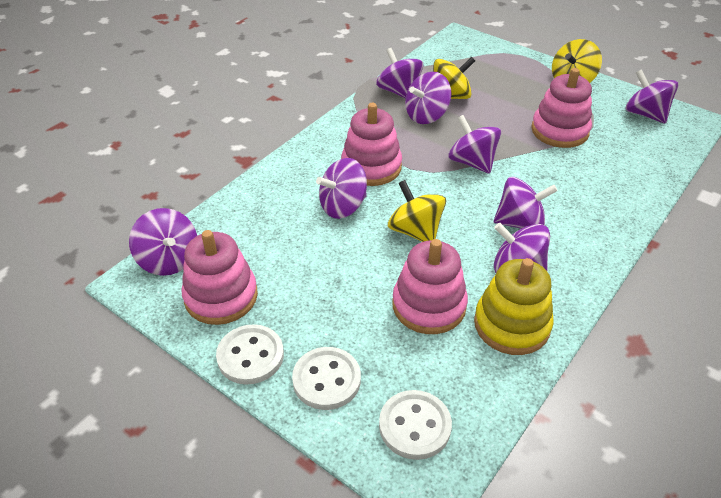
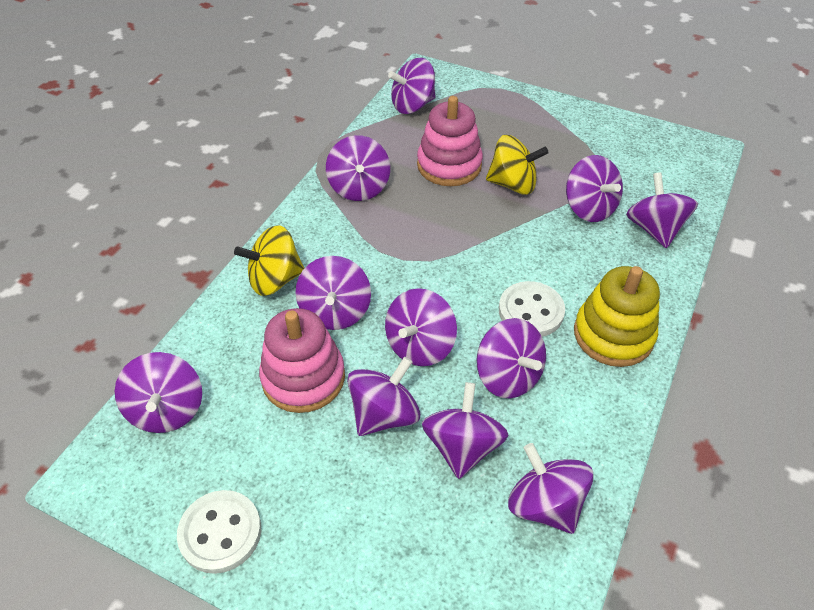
pink stacking toy: [182,230,258,325] [341,103,402,186] [392,239,468,334] [531,68,592,148] = 4 -> [259,308,345,413] [417,96,483,186] = 2
purple spinning top: [129,208,197,276] [316,158,367,219] [376,48,423,99] [405,72,452,124] [449,115,501,174] [494,177,558,229] [494,223,550,273] [626,69,678,124] = 8 -> [114,352,202,433] [295,256,371,330] [326,135,390,201] [347,357,420,436] [385,288,457,366] [388,58,436,114] [422,382,508,479] [477,318,546,398] [508,443,594,534] [566,155,623,222] [626,172,698,248] = 11
white button: [216,324,284,385] [292,347,361,410] [379,390,452,460] = 3 -> [177,490,261,574] [499,281,565,337] = 2
yellow spinning top: [388,180,446,242] [433,57,475,99] [552,39,602,83] = 3 -> [234,225,305,296] [486,135,549,195] = 2

